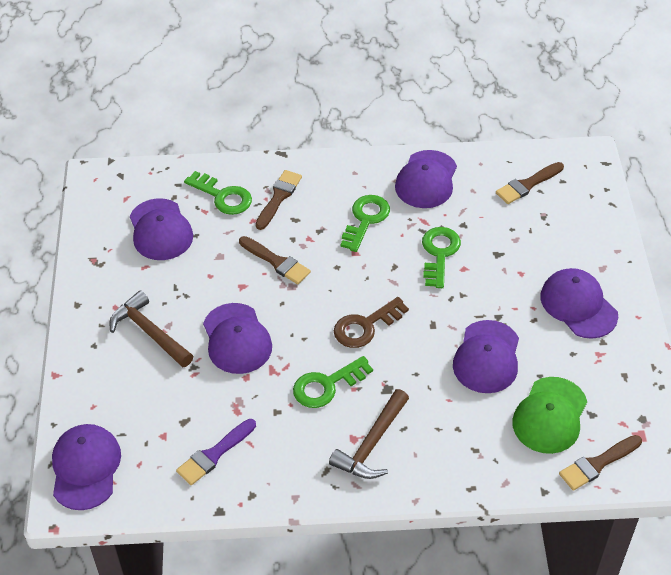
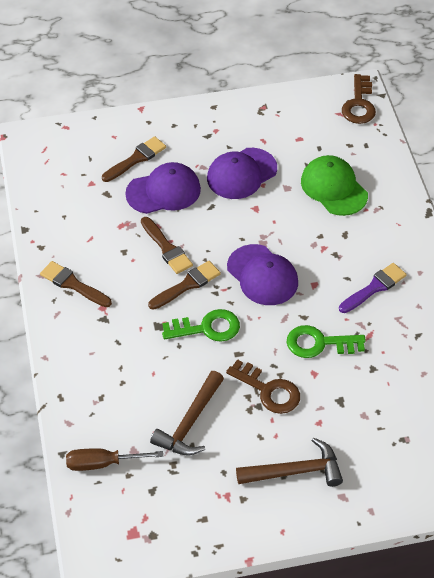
brown key: [334,297,409,348] = 1 -> [226,359,300,414] [342,74,376,124] = 2
brown screwdriver: none = 0 -> [66,448,163,471] = 1
green key: [184,171,252,215] [293,356,373,408] [341,195,390,252] [422,227,461,288] = 4 -> [162,309,240,342] [286,325,366,358] = 2
purple cap: [52,424,121,510] [130,198,193,260] [203,303,272,374] [395,150,457,208] [453,320,519,393] [540,268,618,339] = 6 -> [125,162,201,214] [207,148,277,199] [227,244,298,305] = 3

